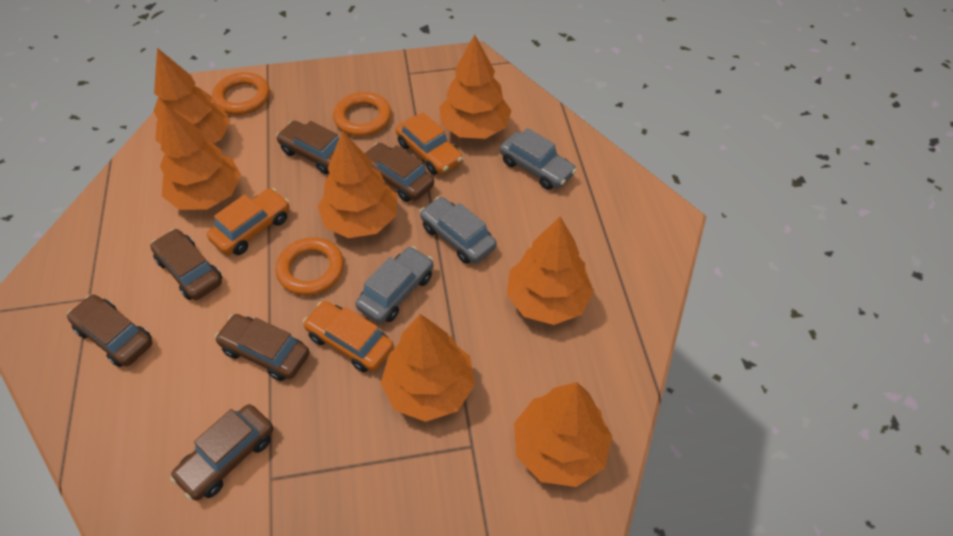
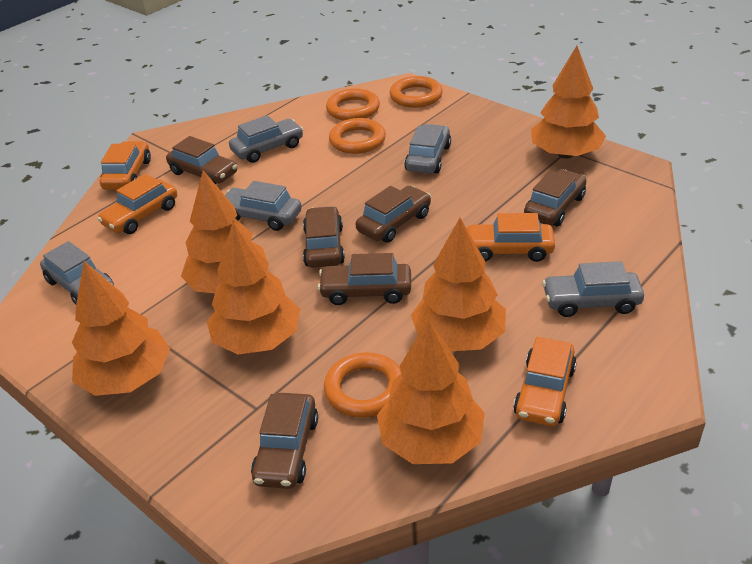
grey car: [355,246,434,323] [420,197,497,264] [500,128,577,190] = 3 -> [40,241,114,305] [225,181,302,231] [229,115,304,163] [404,124,451,174] [542,261,644,317] = 5
orange car: [207,188,290,255] [303,301,394,372] [396,112,463,175] = 3 -> [97,174,177,234] [100,141,151,190] [466,213,555,262] [513,337,577,426] = 4
orange ring: [212,72,270,115] [276,237,344,295] [333,92,391,136] = 3 -> [324,352,401,418] [326,88,380,121] [329,118,386,154] [390,76,443,108] = 4
orange tree: [154,48,230,144] [160,104,241,210] [318,131,397,238] [380,314,475,422] [439,34,512,139] [507,217,594,325] [514,382,612,487] = 7 -> [72,261,170,396] [181,170,268,293] [207,222,300,355] [377,318,485,464] [411,218,506,351] [531,46,606,159] = 6

